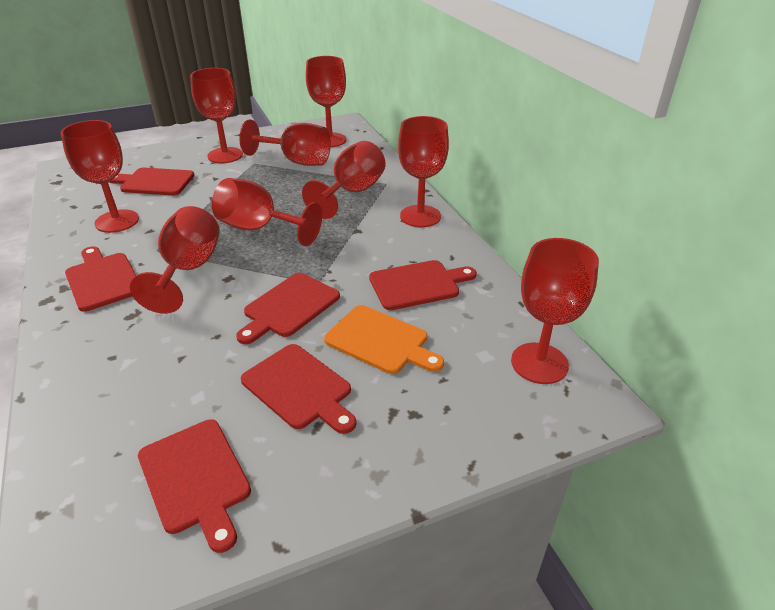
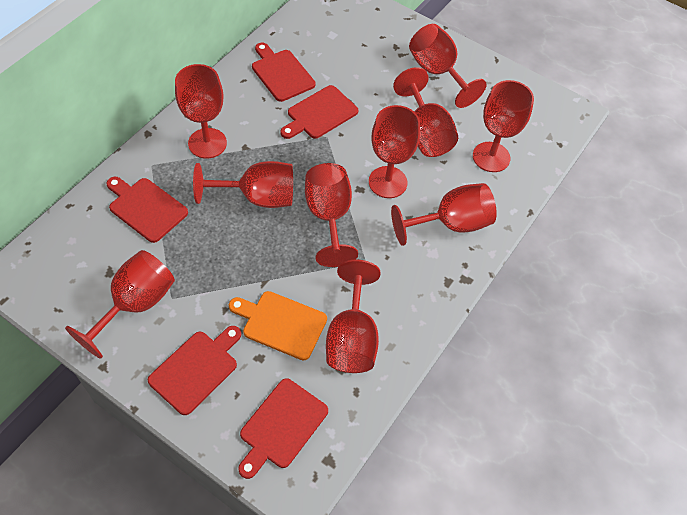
red cutting board: [65,246,136,312] [109,168,195,195] [138,419,251,553] [236,273,340,344] [241,344,356,434] [369,260,477,310] = 6 -> [106,177,188,243] [148,326,241,415] [238,378,328,479] [252,42,315,102] [280,85,358,139] = 5
red goblet: [61,120,139,233] [130,206,220,314] [190,68,243,163] [212,178,322,246] [239,119,331,166] [302,141,386,219] [306,56,346,147] [398,116,449,227] [511,238,599,384] = 9 -> [65,250,175,359] [175,64,227,159] [193,161,293,208] [305,163,358,267] [326,260,381,373] [369,105,420,198] [391,183,497,246] [393,67,458,157] [409,24,487,108] [473,80,534,172] = 10

